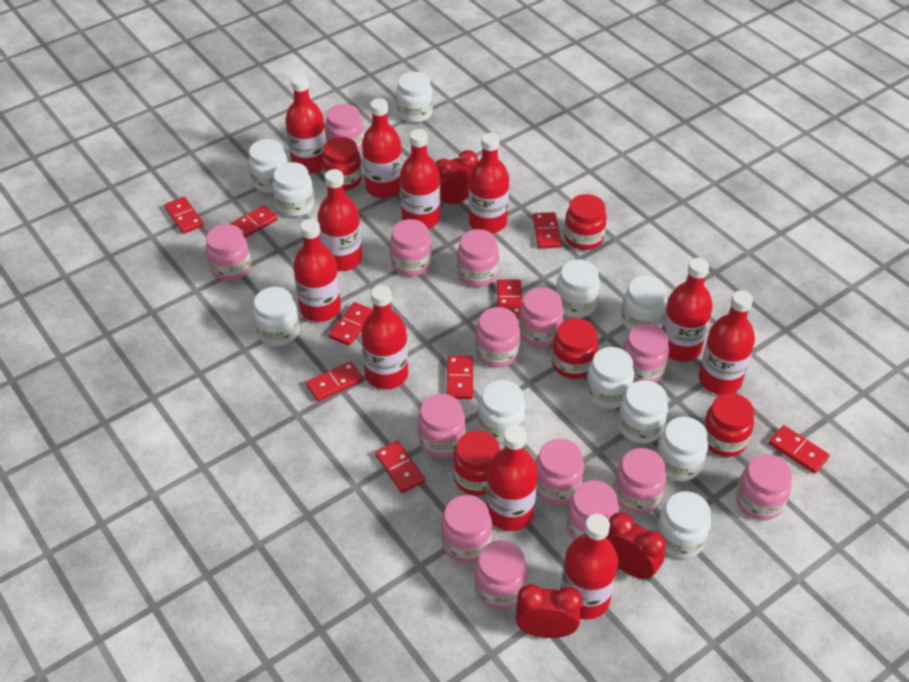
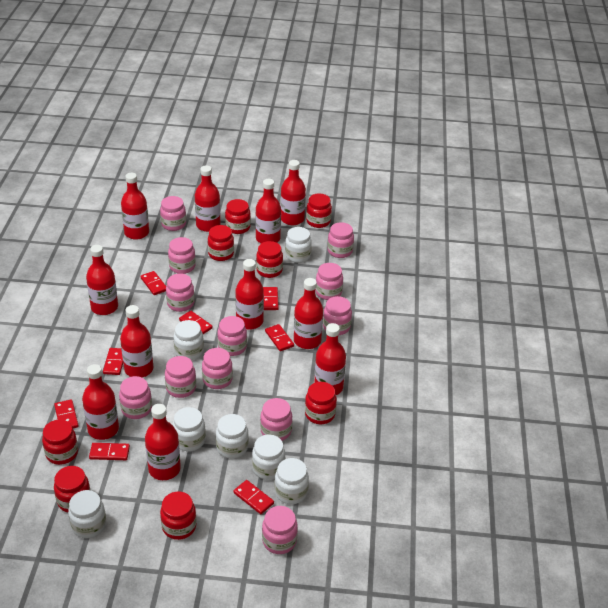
pink jar: [206,224,251,281] [325,104,364,151] [390,219,432,276] [418,394,466,458] [441,495,492,563] [457,229,499,287] [474,540,527,609] [475,307,520,368] [519,287,564,347] [535,439,584,504] [566,480,619,540] [614,448,666,514] [623,323,669,382] [736,454,792,520] = 14 -> [119,376,152,419] [160,196,186,231] [165,356,196,398] [166,273,195,312] [168,237,196,274] [202,348,233,389] [217,316,247,356] [260,398,293,441] [262,506,298,554] [315,263,343,300] [323,296,352,335] [328,222,354,258] = 12
red clock: [436,150,478,207] [516,584,583,638] [606,512,666,581] = 3 -> none = 0
red domino: [164,197,204,234] [230,205,278,238] [306,361,363,401] [328,302,373,346] [375,441,425,493] [447,356,473,399] [497,279,522,318] [533,212,561,248] [769,425,830,474] = 9 -> [54,399,79,429] [89,443,130,460] [103,348,123,375] [140,271,166,295] [179,311,213,334] [233,480,274,514] [263,287,279,310] [265,324,294,351] = 8
red jar: [322,137,362,191] [453,430,500,495] [552,318,598,379] [564,194,607,250] [703,393,754,457] = 5 -> [42,420,78,465] [54,466,90,512] [160,492,197,540] [208,225,234,261] [225,199,251,234] [256,241,283,278] [305,382,337,424] [306,194,332,228] = 8
white jar: [248,139,288,193] [253,287,300,346] [272,162,314,217] [396,72,433,123] [478,380,526,443] [556,259,600,318] [586,347,634,409] [618,380,668,443] [621,275,668,331] [656,417,708,481] [656,491,711,559] = 11 -> [68,490,106,538] [173,407,206,451] [174,320,204,360] [216,414,249,458] [252,434,285,480] [274,458,309,504] [285,227,312,263] = 7

